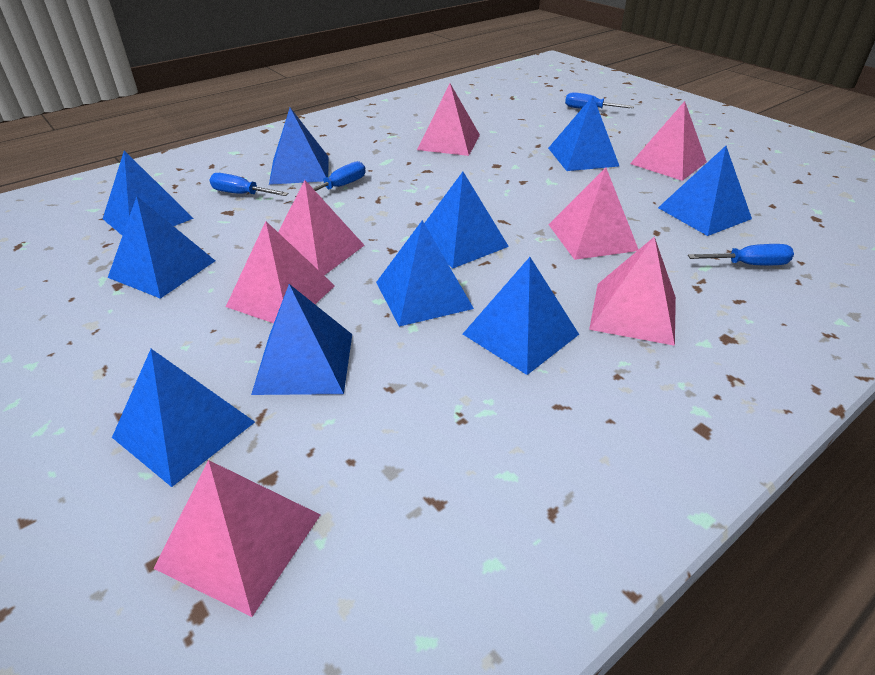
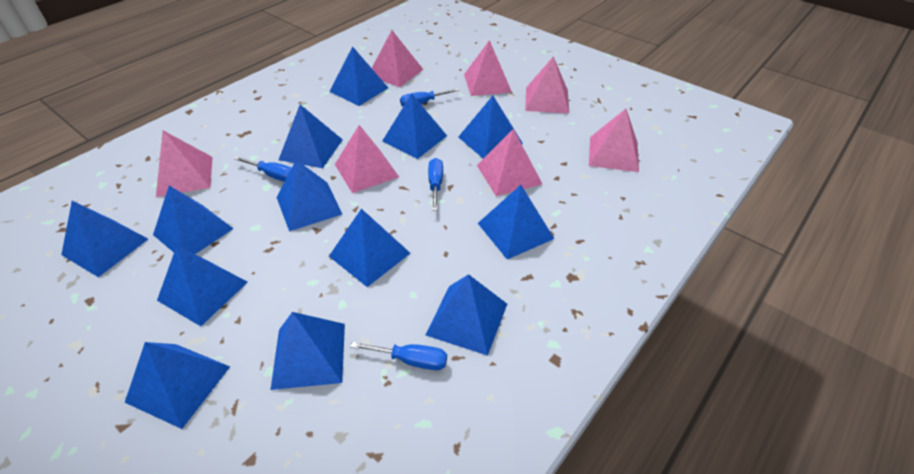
blue pyramid: [103,151,194,236] [108,196,215,299] [112,349,255,487] [251,284,352,395] [269,108,329,185] [376,220,474,327] [424,172,509,268] [463,257,579,375] [548,96,619,171] [658,146,752,236] = 10 -> [61,201,148,277] [125,342,230,429] [153,186,234,254] [157,246,248,326] [270,312,345,390] [277,160,342,231] [279,105,343,168] [329,209,410,287] [330,46,388,106] [382,93,447,159] [426,274,507,356] [458,96,523,158] [478,185,554,259] = 13

